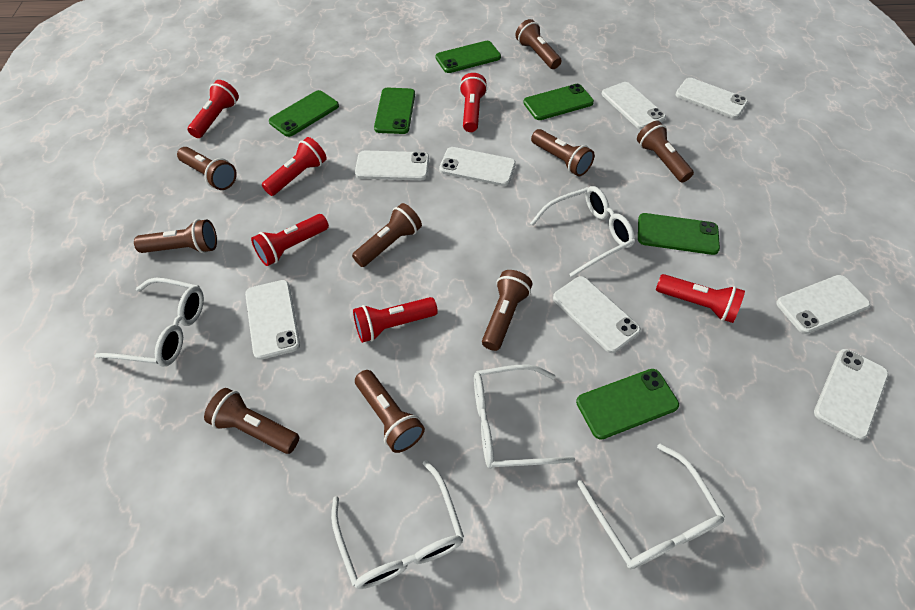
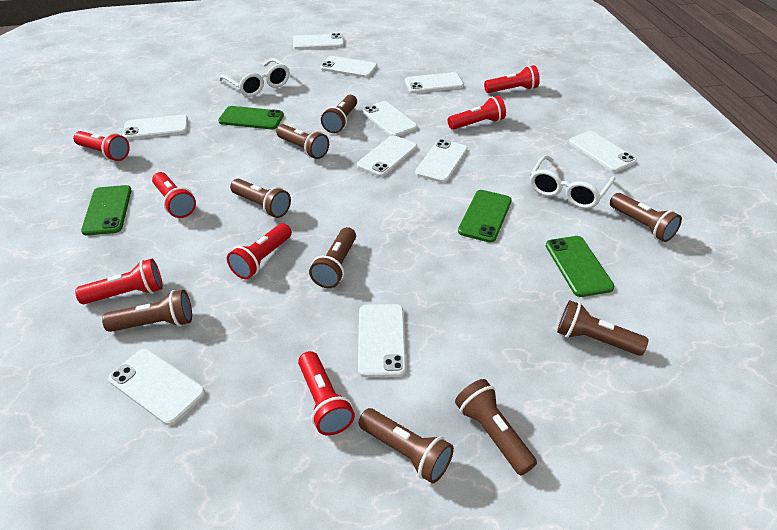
green phone: [269,90,339,137] [374,88,415,134] [436,41,501,73] [523,84,594,120] [576,369,679,440] [638,213,720,255] = 6 -> [81,185,132,236] [218,106,284,129] [458,190,512,243] [546,236,614,297] = 4
red flashlight: [188,80,239,138] [251,214,329,266] [262,137,327,196] [353,297,438,343] [459,73,487,132] [656,274,745,323] = 6 -> [73,131,130,161] [75,259,163,304] [152,172,196,218] [227,223,292,279] [298,351,355,436] [448,96,506,130] [484,65,540,93] = 7
white glasses: [95,278,204,367] [331,460,464,589] [474,364,575,469] [530,186,635,277] [577,444,725,569] = 5 -> [219,58,290,97] [530,155,616,209] = 2
white phone: [245,280,300,360] [355,150,429,180] [439,147,516,186] [553,276,641,353] [602,82,666,129] [675,78,748,119] [776,275,870,334] [814,349,888,440] = 8 -> [108,349,206,425] [123,115,188,140] [293,33,344,49] [320,56,377,78] [357,135,417,177] [358,304,406,377] [362,101,418,137] [405,72,464,93] [415,139,468,183] [569,131,637,172] = 10

